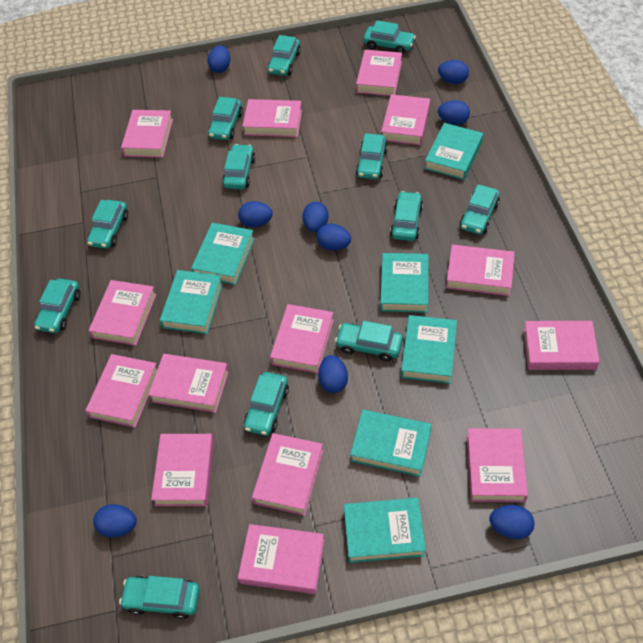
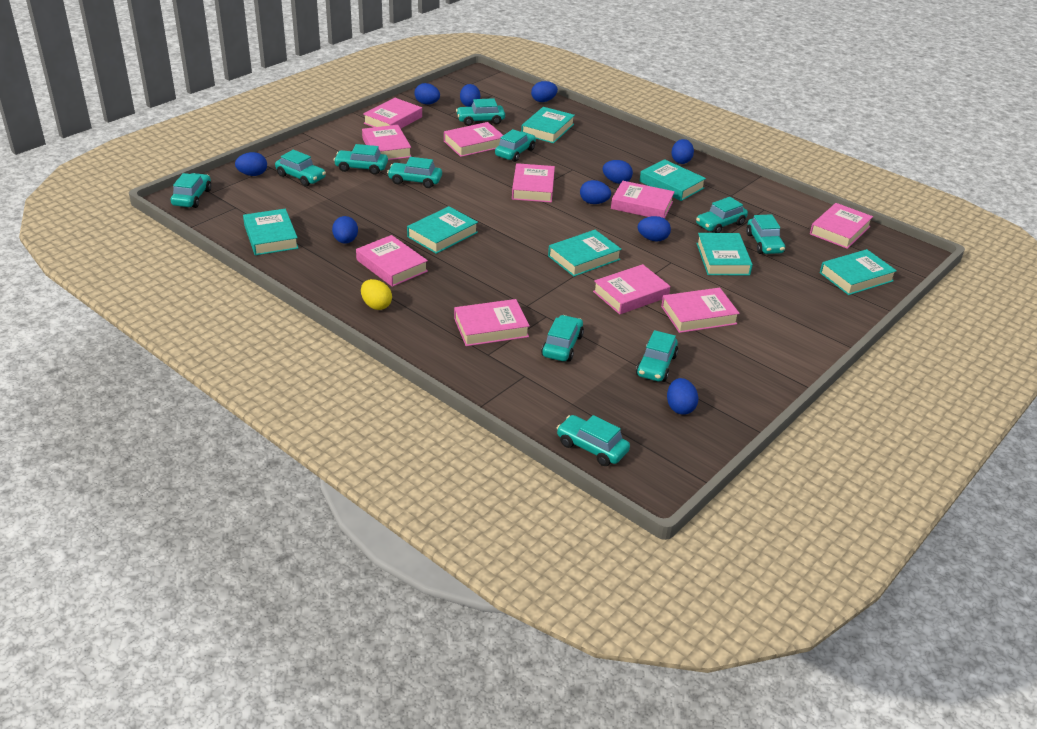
blue egg: [93,504,137,538] [208,45,230,73] [238,201,273,227] [302,202,329,232] [317,224,351,251] [318,355,348,393] [438,60,469,84] [438,100,470,125] [489,505,535,539] = 9 -> [235,152,267,176] [332,216,358,244] [414,83,440,104] [460,84,480,107] [531,81,558,102] [580,180,611,204] [603,160,633,184] [638,216,671,241] [667,378,698,415] [672,139,694,164] = 10
pink book: [85,354,157,428] [89,280,156,346] [121,110,173,158] [149,354,229,413] [151,434,214,506] [238,524,324,594] [242,99,302,137] [252,433,323,516] [270,304,334,374] [356,50,402,96] [381,94,430,145] [446,245,515,296] [466,428,528,502] [523,321,600,370] = 14 -> [356,235,428,287] [362,125,411,160] [363,98,422,129] [444,122,503,157] [454,299,530,346] [512,163,555,202] [593,264,670,314] [611,181,675,219] [661,288,740,333] [810,203,873,249] = 10
turquoise car: [34,278,80,333] [87,200,128,249] [119,576,200,619] [208,97,243,140] [222,144,255,189] [244,372,289,436] [268,35,301,76] [335,321,403,362] [356,133,388,179] [363,20,416,54] [390,191,423,241] [460,184,500,234] = 12 -> [171,173,211,208] [275,150,326,186] [334,144,388,175] [387,157,442,188] [456,98,505,126] [495,129,536,162] [541,315,584,362] [557,415,630,466] [636,330,678,382] [696,197,748,233] [746,214,785,254] = 11
yellow egg: none = 0 -> [361,279,392,310] = 1

